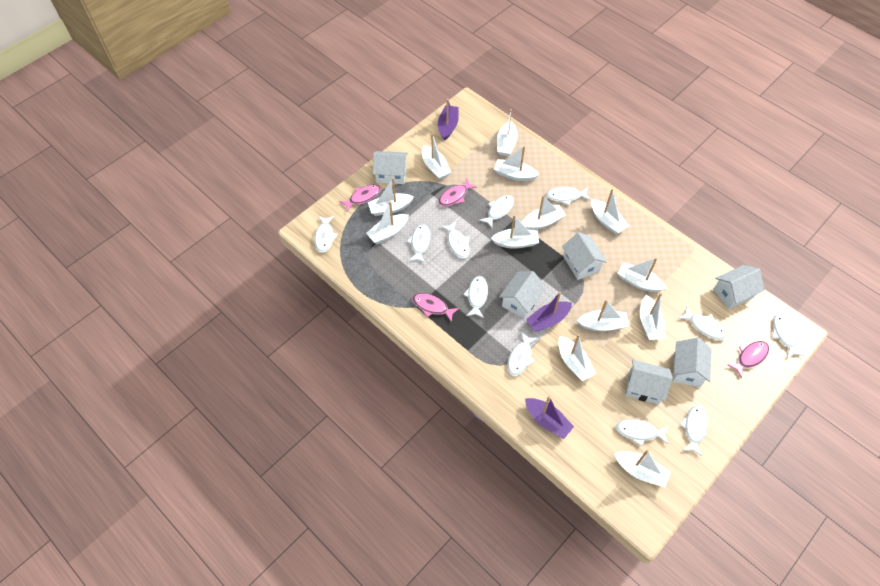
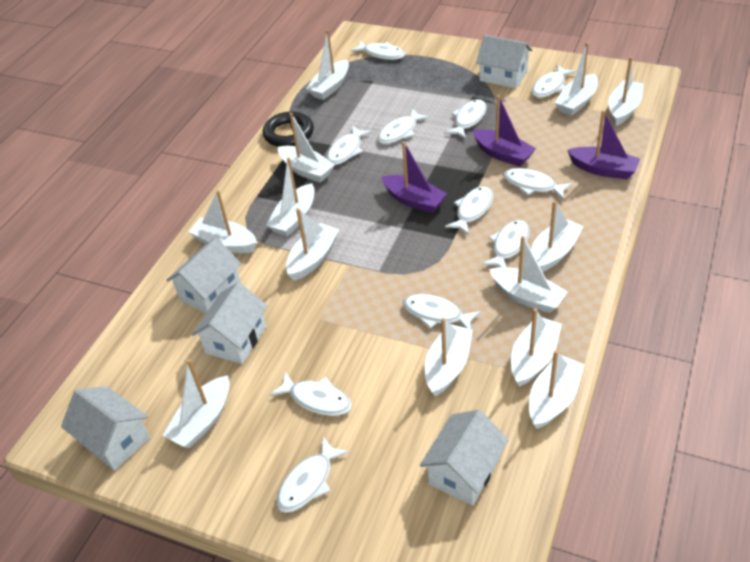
black ring: none = 0 -> [263,112,314,147] = 1
pink fish: [339,184,381,213] [412,293,459,323] [438,178,477,207] [727,341,769,378] = 4 -> none = 0
white house: [373,151,408,184] [499,271,546,319] [562,232,607,280] [625,360,673,405] [673,338,711,387] [713,265,765,309] = 6 -> [61,386,150,471] [166,238,242,313] [192,282,267,364] [420,410,508,506] [476,35,532,88] = 5

